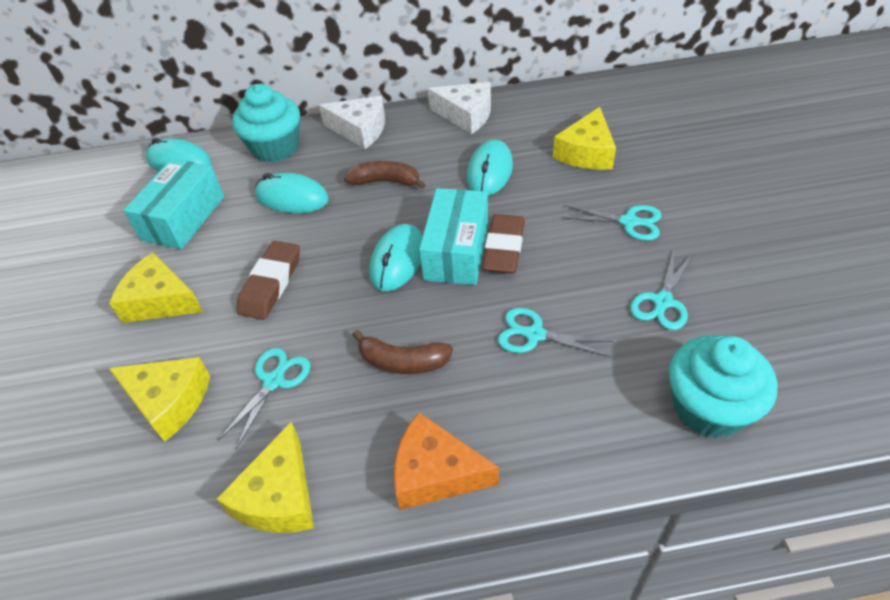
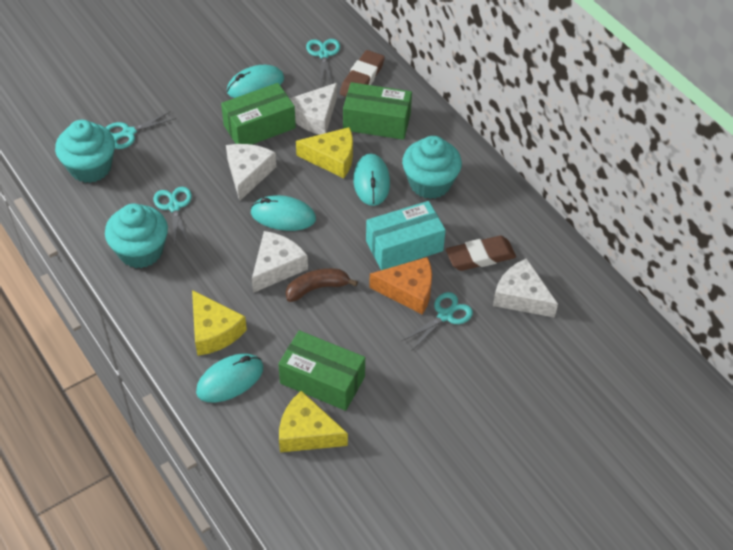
brown banana: [344,161,426,189] [353,330,453,374] = 2 -> [286,268,358,302] = 1
green box: none = 0 -> [221,83,296,145] [278,330,365,411] [343,82,412,140] = 3
turquoise box: [124,159,224,249] [419,188,488,285] = 2 -> [366,201,446,270] = 1
turquoise cupcake: [232,84,300,163] [669,335,778,438] = 2 -> [55,120,115,183] [105,203,168,268] [402,136,462,199] = 3
white cheese: [319,96,385,149] [428,82,491,134] = 2 -> [226,144,276,201] [252,231,308,293] [289,83,337,135] [493,258,558,318] = 4
yellow cheese: [109,252,203,323] [109,357,210,442] [217,422,314,533] [553,107,616,170] = 4 -> [192,290,247,356] [279,391,348,452] [296,127,353,178] = 3

